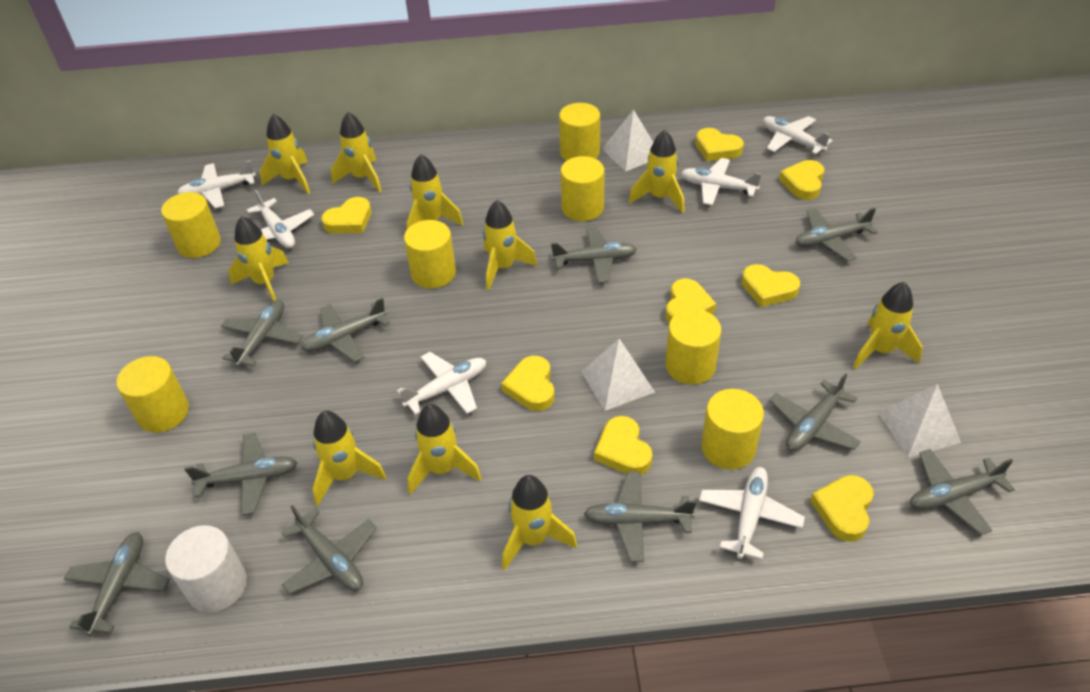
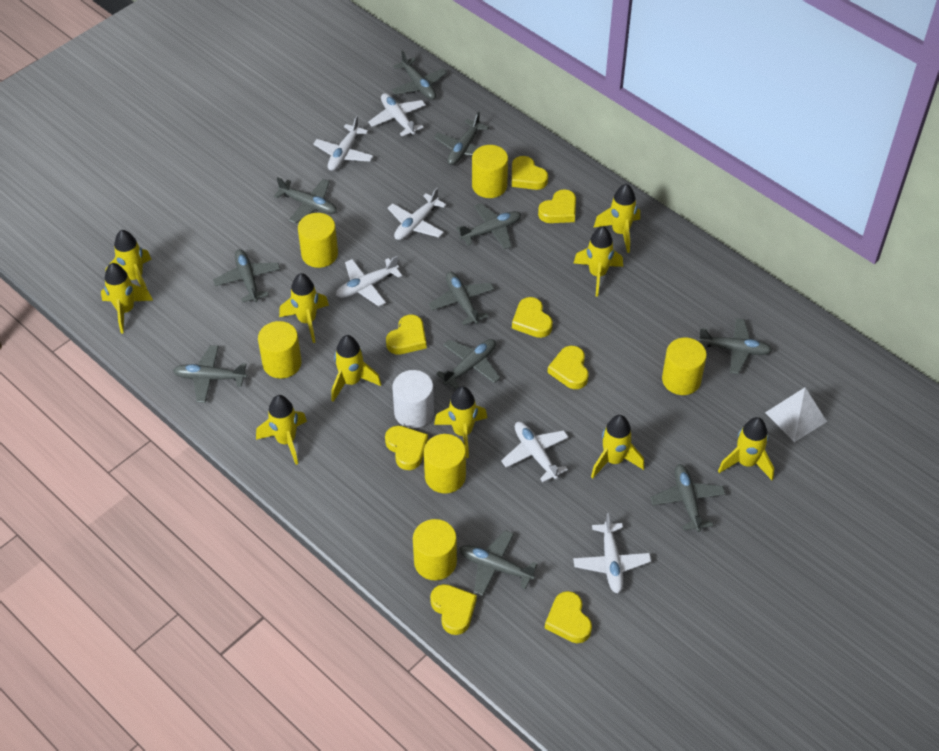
grey plane: [64,532,170,636] [185,433,297,515] [221,300,302,367] [281,505,377,594] [301,298,390,362] [551,227,637,283] [584,472,696,562] [769,373,861,451] [795,208,877,261] [910,449,1015,535] = 10 -> [173,345,247,403] [213,249,280,303] [274,177,337,224] [391,50,447,100] [429,272,494,325] [434,111,489,165] [436,339,500,389] [456,203,521,250] [459,530,537,596] [650,464,725,532] [698,318,772,374] = 11
white pyramid: [581,339,655,411] [602,109,653,172] [878,384,961,457] = 3 -> [765,387,827,442] = 1
yellow cylinder: [116,356,189,433] [161,192,221,258] [404,220,456,289] [559,103,600,161] [560,156,605,221] [665,309,722,385] [701,389,764,470] = 7 -> [258,321,302,379] [298,213,338,268] [413,519,457,580] [424,434,466,493] [472,145,508,198] [662,338,707,395] = 6

